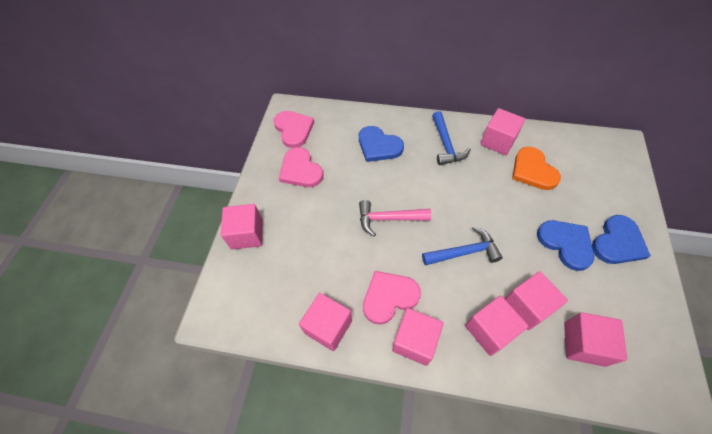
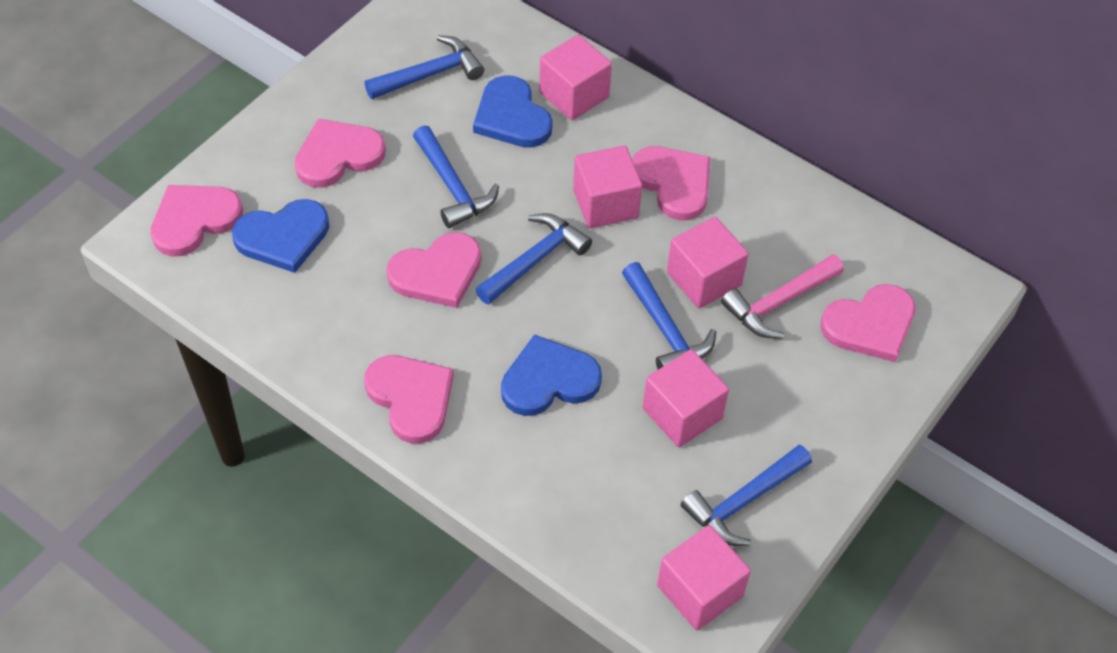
blue hammer: [422,226,503,266] [432,111,471,165] = 2 -> [364,35,484,99] [413,125,499,228] [475,213,592,304] [622,262,716,370] [681,445,812,546] = 5
orange heart: [512,147,561,190] = 1 -> none = 0
pink cube: [221,204,263,249] [299,293,352,351] [392,308,443,366] [465,296,529,356] [480,108,525,155] [505,271,568,330] [564,312,627,367] = 7 -> [539,35,612,120] [573,145,642,229] [643,349,729,447] [657,525,751,630] [667,217,748,308] = 5
pink heart: [273,111,314,148] [279,147,323,187] [363,271,421,325] = 3 -> [151,185,243,257] [295,119,386,188] [364,355,454,443] [386,232,481,308] [632,146,710,220] [820,284,916,362] = 6

